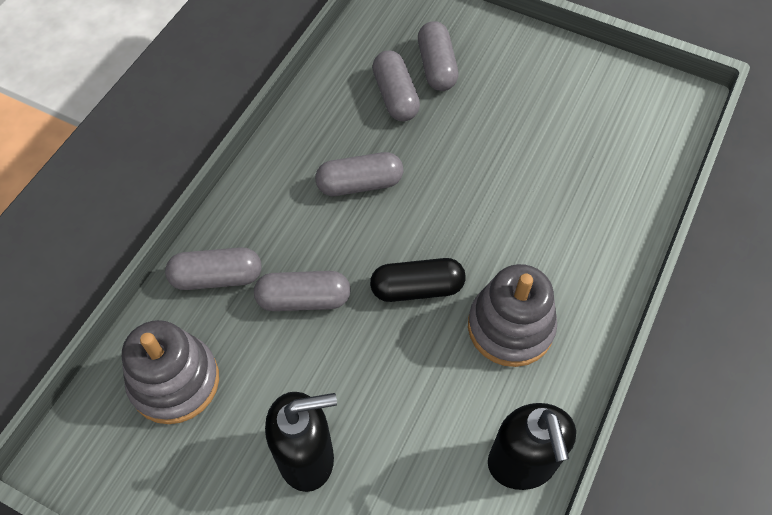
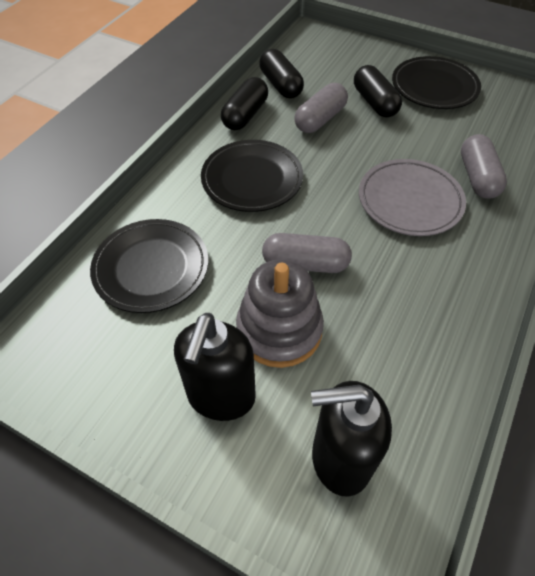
black capsule: [370,258,466,302] = 1 -> [221,77,268,130] [259,49,304,99] [354,65,402,118] = 3
black plate: none = 0 -> [90,219,208,313] [201,140,303,212] [392,56,481,109] = 3
grey capsule: [165,247,262,290] [254,271,351,311] [315,152,403,196] [372,51,420,121] [418,21,458,91] = 5 -> [262,233,352,273] [294,83,348,133] [461,134,507,199] = 3
grey plate: none = 0 -> [359,159,466,236] = 1
grey stacking toy: [122,320,219,424] [468,264,557,367] = 2 -> [236,259,324,368] = 1

